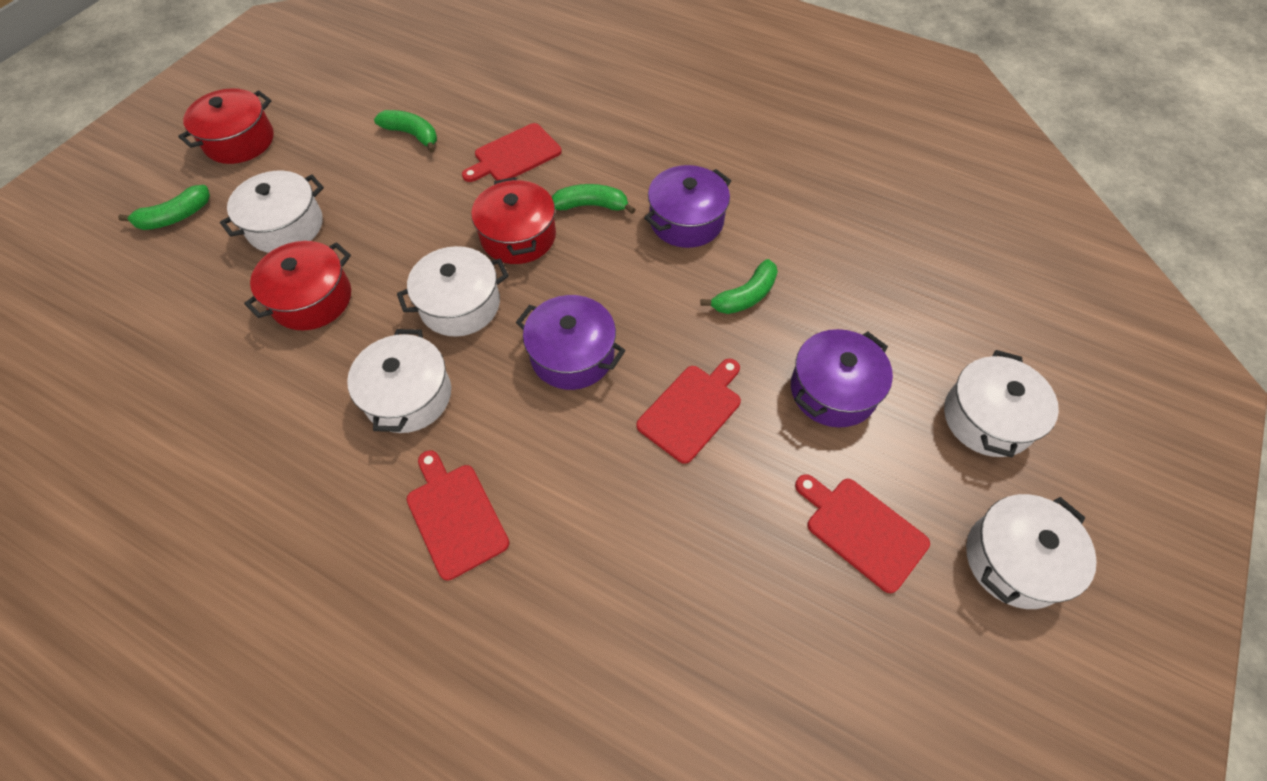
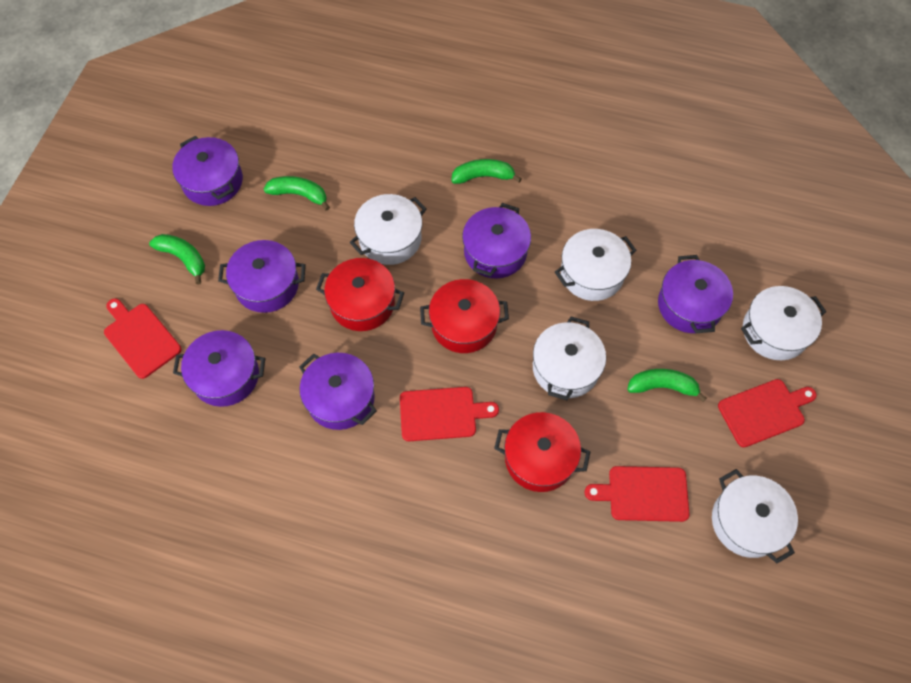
purple pot: [516,295,626,390] [644,165,731,248] [791,329,893,428] = 3 -> [172,136,243,206] [173,330,265,407] [218,240,306,313] [299,353,376,430] [462,203,531,279] [658,255,733,333] = 6

